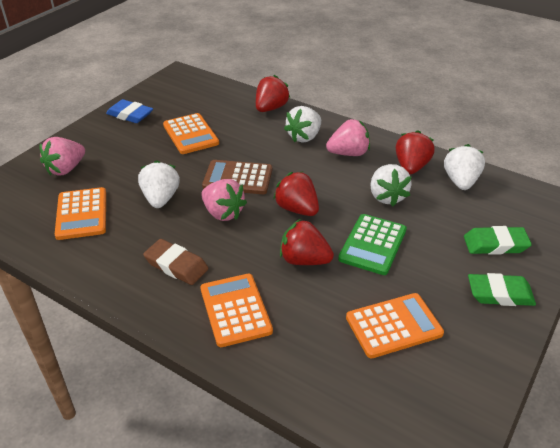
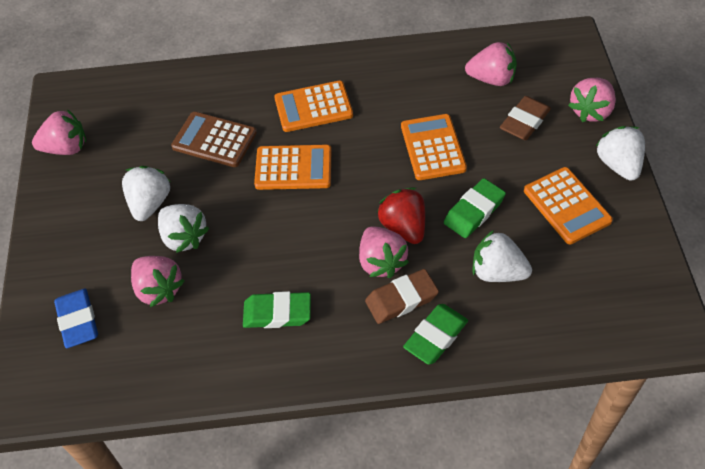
brown eraser: [143,239,208,285] = 1 -> [365,269,439,324] [500,96,551,140] = 2
green calculator: [338,214,407,275] = 1 -> none = 0
green eraser: [464,226,532,255] [468,273,536,306] = 2 -> [243,291,311,328] [403,304,468,365] [444,178,506,238] = 3
pink strawberry: [40,137,85,176] [201,179,247,221] [326,119,370,156] = 3 -> [32,109,86,155] [131,256,185,307] [359,226,409,278] [465,42,517,86] [568,78,616,122] = 5
red strawberry: [256,75,290,112] [273,172,319,216] [280,219,334,265] [396,130,435,174] = 4 -> [377,187,425,244] = 1

